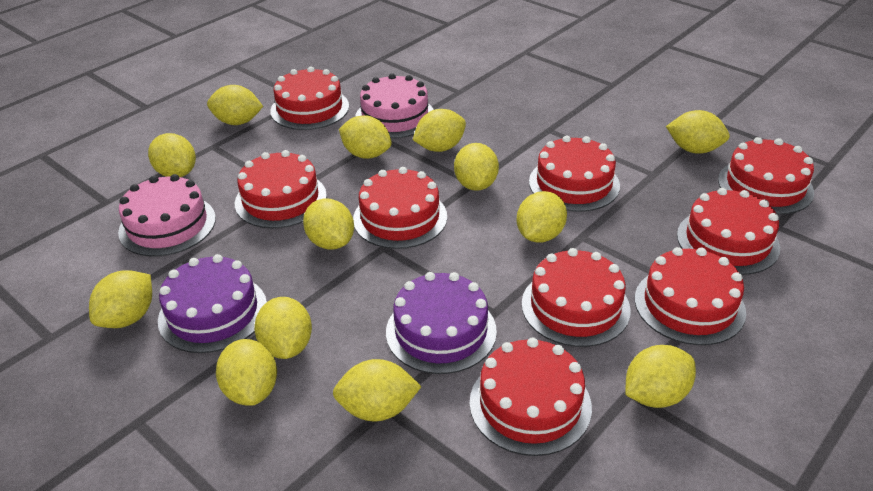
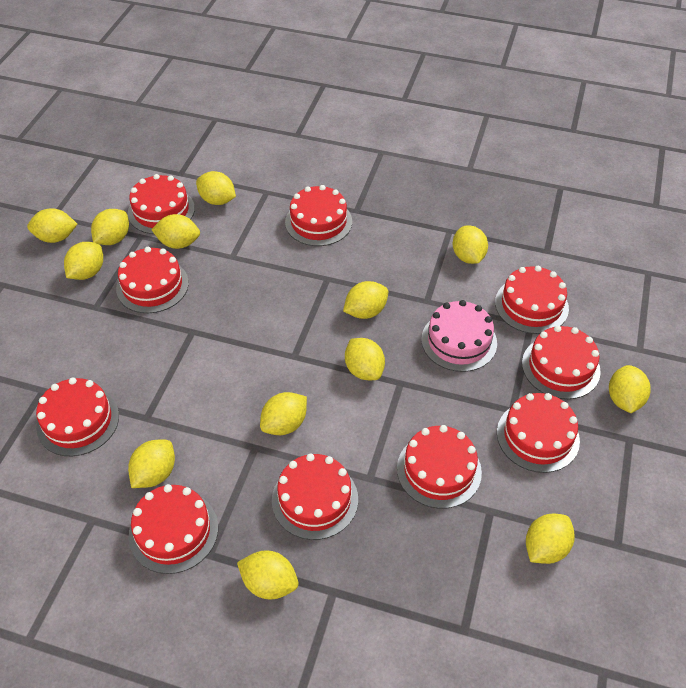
pink cake: [118,174,216,256] [355,74,434,138] = 2 -> [421,300,497,372] = 1
purple cake: [158,254,267,353] [386,272,497,374] = 2 -> none = 0
red cake: [235,150,327,228] [270,67,349,130] [353,167,447,249] [470,337,592,456] [522,248,631,347] [529,135,620,212] [635,247,746,345] [677,188,780,275] [718,137,814,215] = 9 -> [36,377,119,456] [116,247,189,313] [128,174,195,234] [129,484,218,574] [272,453,358,540] [285,185,352,246] [397,425,482,509] [495,266,569,334] [497,393,580,473] [522,325,601,399] = 10

